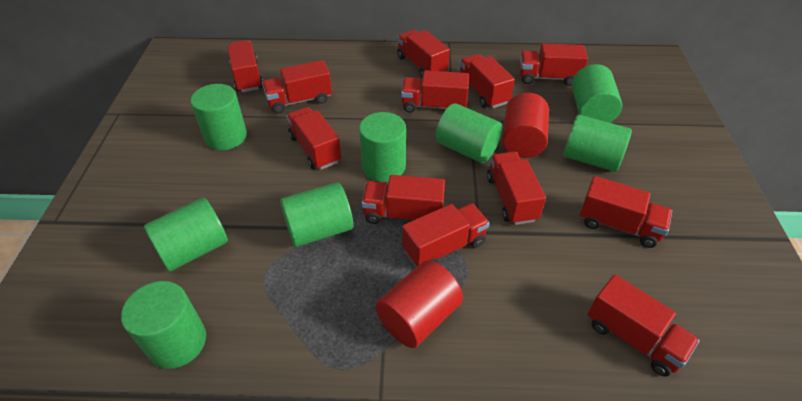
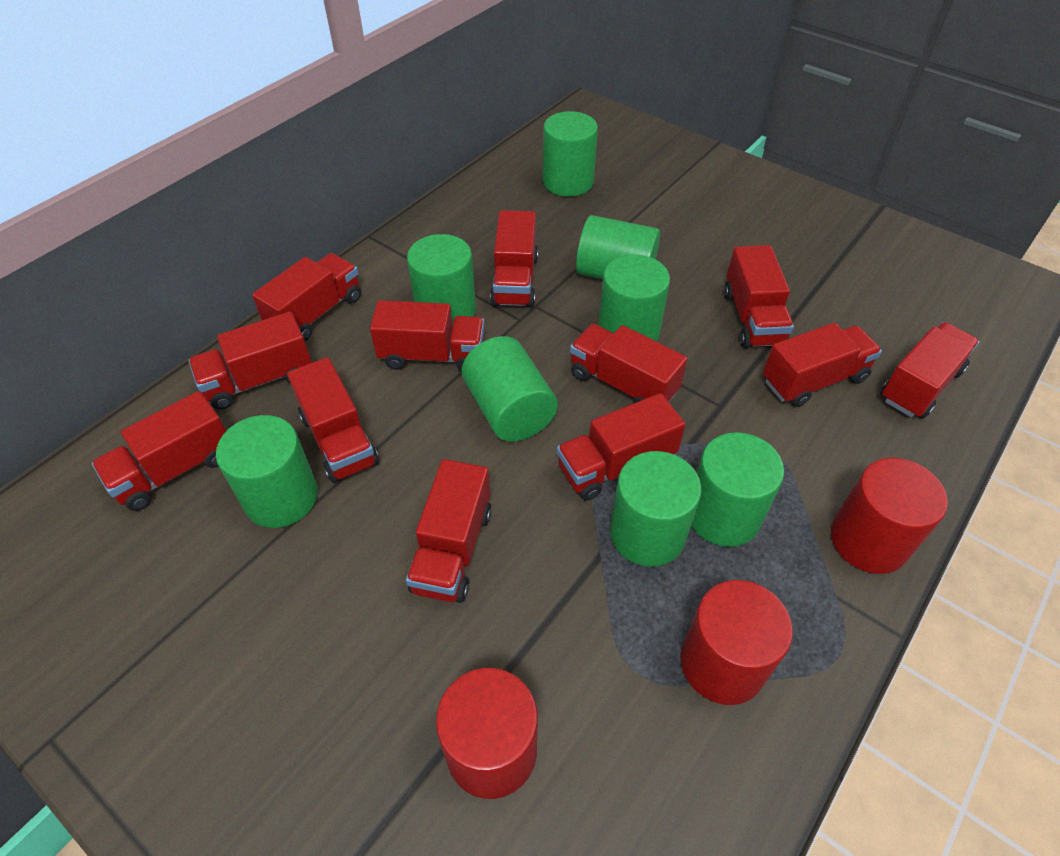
red cylinder: [375,260,463,348] [502,93,549,158] = 2 -> [436,668,538,799] [680,580,793,705] [831,458,948,574] = 3

